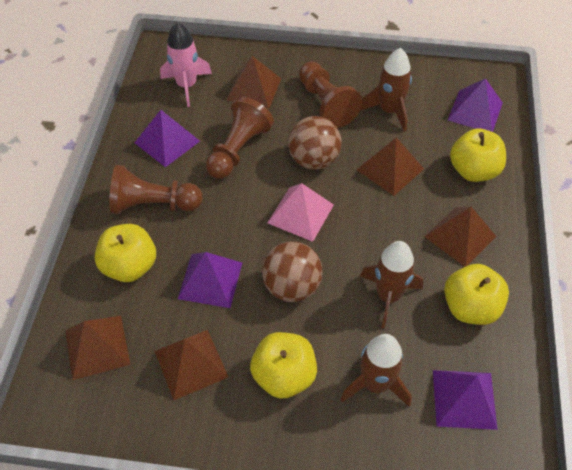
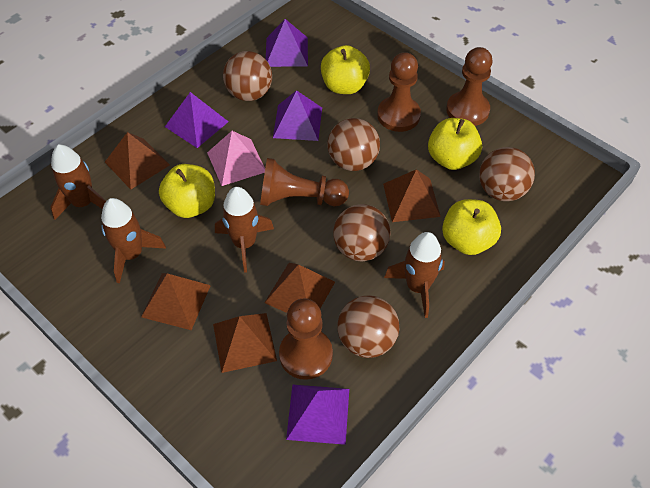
brown ball: [262,241,323,302] [288,116,342,170] = 2 -> [223,51,272,101] [327,118,380,171] [333,204,390,261] [337,296,399,358] [479,147,535,201] = 5
brown pawn: [109,165,203,214] [206,97,274,179] [299,61,362,128] = 3 -> [260,158,349,206] [279,298,333,380] [377,52,421,132] [446,47,492,126] = 4
brown rocket: [341,334,411,407] [360,241,423,328] [361,48,412,132] = 3 -> [51,144,106,220] [101,198,166,284] [215,187,274,273] [384,232,445,318] = 4
pink rocket: [160,22,212,107] = 1 -> none = 0

